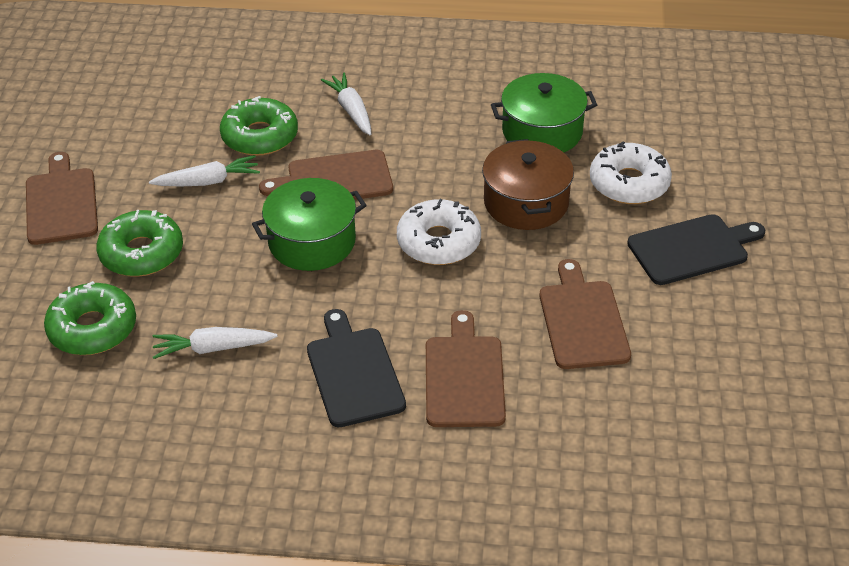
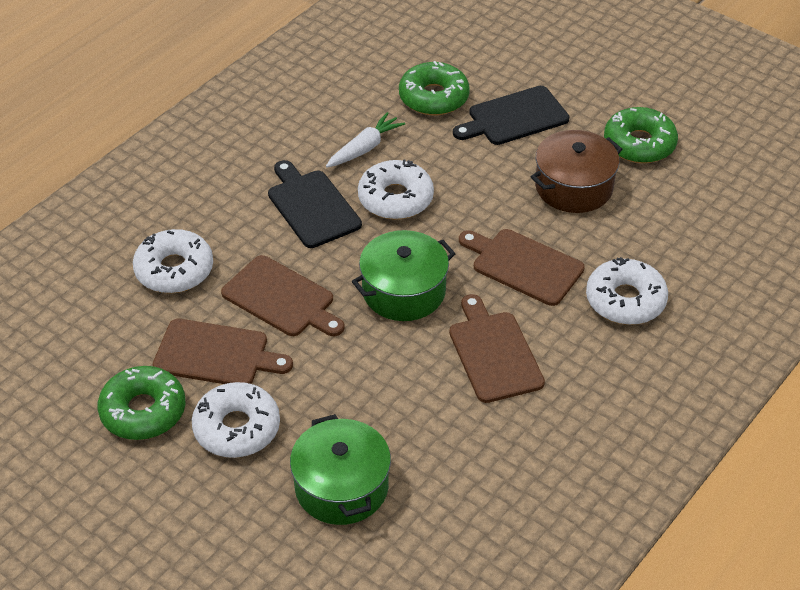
white carrot: [149,155,260,186] [153,327,278,359] [321,73,371,135] = 3 -> [326,112,405,167] = 1
white donut: [397,199,481,265] [590,141,672,204] = 2 -> [133,229,213,293] [192,382,280,458] [358,159,434,219] [586,257,668,325] = 4

